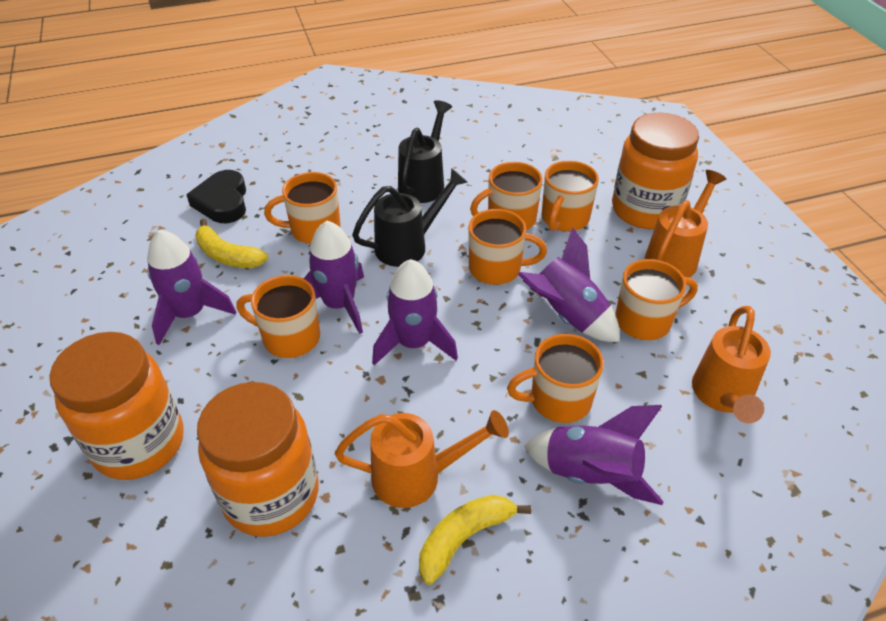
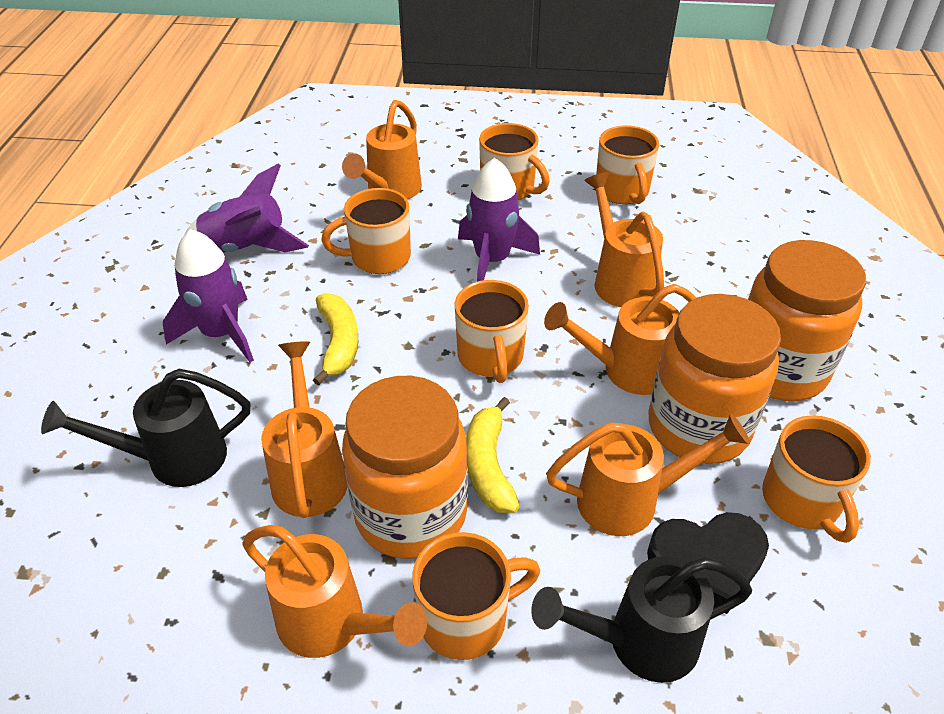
orange mug: [236,275,320,358] [264,172,341,244] [469,209,547,285] [470,162,543,230] [507,334,604,423] [541,161,599,232] [615,259,698,340] = 7 -> [322,188,411,274] [412,532,540,660] [455,280,529,383] [479,123,550,200] [596,125,659,204] [762,415,871,543] = 6
orange watering can: [335,410,509,508] [645,170,726,278] [692,306,771,423] = 3 -> [242,525,427,658] [261,341,348,518] [342,100,422,200] [544,284,697,395] [546,414,750,536] [584,172,664,307] = 6
purple rocket: [147,230,236,345] [303,221,364,334] [372,259,458,365] [517,227,619,342] [524,405,664,505] = 5 -> [163,229,254,362] [185,163,309,252] [458,158,540,281] = 3

